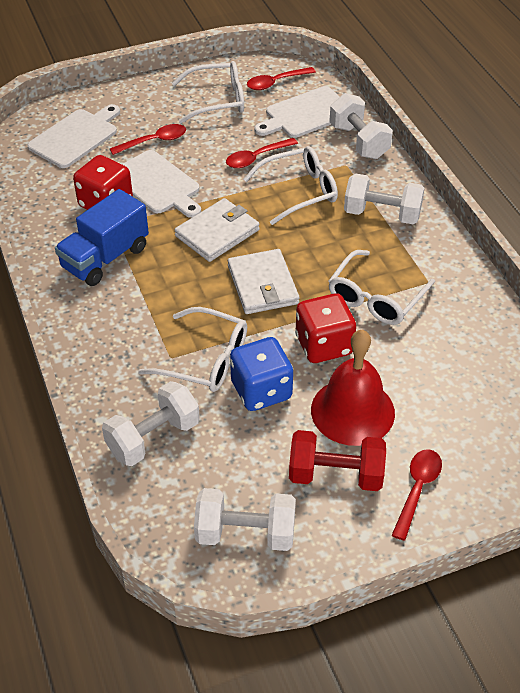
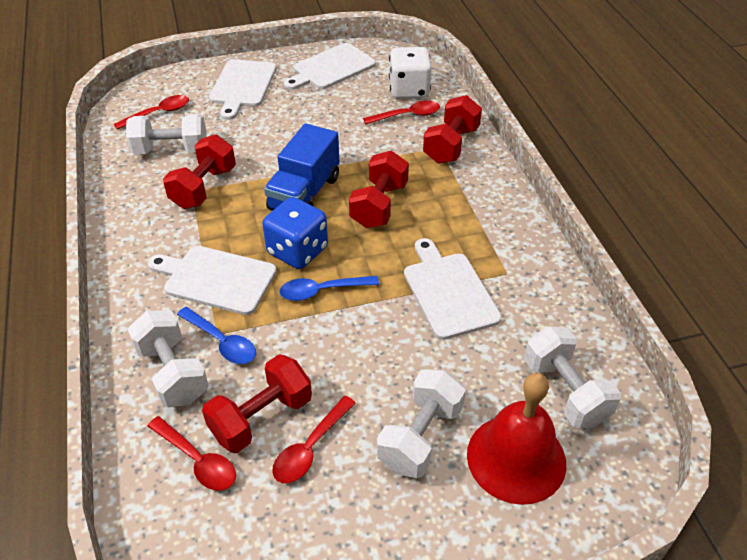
blue spoon: none = 0 -> [177,307,256,364] [279,276,379,301] = 2
red dice: [73,155,133,210] [295,293,356,363] = 2 -> none = 0
red dumbbell: [289,430,386,491] = 1 -> [163,134,236,209] [202,354,312,453] [349,151,409,228] [423,95,482,164] = 4
white cutting board: [27,104,120,168] [122,150,201,218] [255,86,340,138] = 3 -> [148,246,277,315] [209,59,276,120] [284,43,376,90] [404,238,502,340] = 4
white dice: none = 0 -> [389,47,432,99] = 1
white glasses: [138,307,247,392] [172,61,244,124] [243,146,338,225] [328,250,435,325] = 4 -> none = 0
white wallet: [174,198,260,262] [228,249,300,314] = 2 -> none = 0

